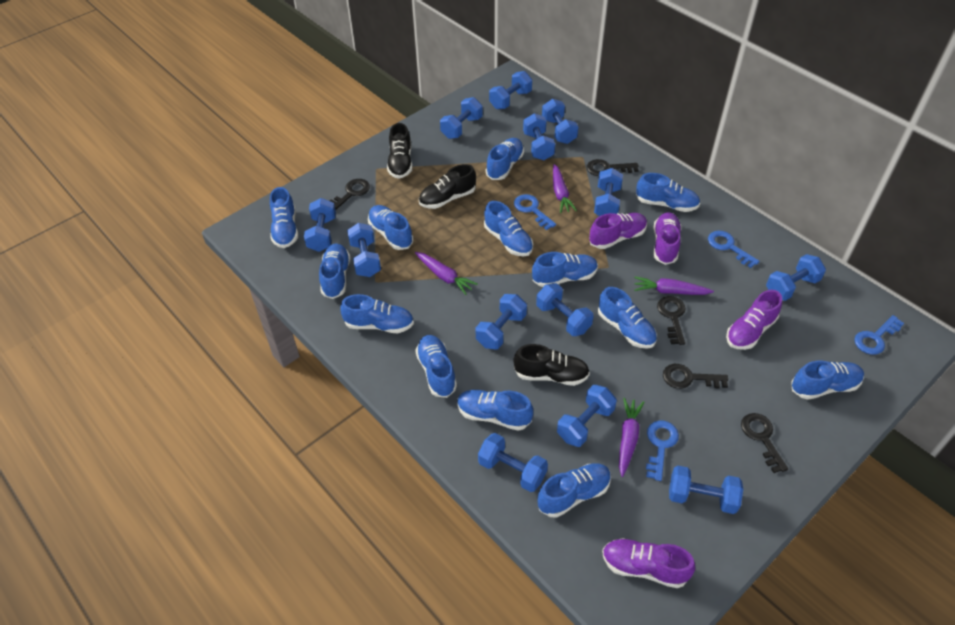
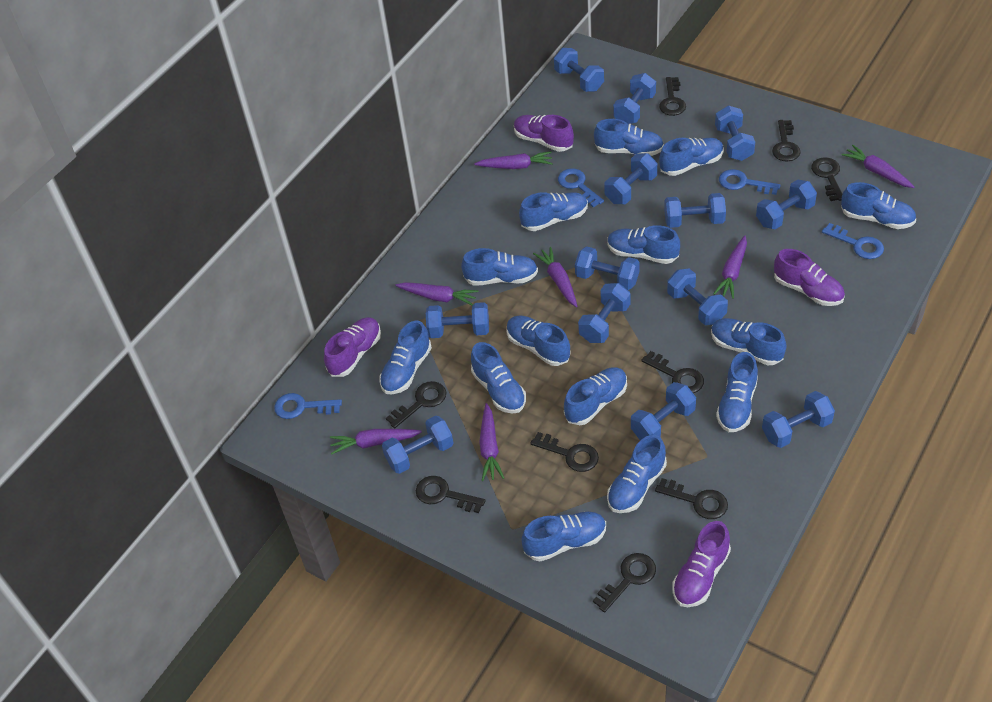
black key: [330,179,370,211] [587,159,639,176] [657,296,686,345] [663,364,728,389] [741,413,788,473] = 5 -> [386,381,446,428] [416,476,485,513] [530,432,599,472] [593,553,656,612] [641,351,704,393] [655,478,728,519] [659,77,686,116] [772,120,801,161] [811,157,842,201] = 9
black shoe: [387,123,412,179] [419,164,476,209] [514,344,590,386] = 3 -> none = 0
blue shoe: [270,187,298,248] [319,244,350,299] [340,294,414,333] [368,205,413,250] [415,335,457,398] [457,390,533,431] [484,201,533,256] [486,138,524,180] [532,252,598,287] [538,463,611,518] [598,287,657,349] [636,173,700,212] [792,360,864,400] = 13 -> [379,320,432,394] [461,248,538,286] [471,342,526,414] [506,315,571,366] [519,192,588,231] [521,512,606,561] [564,367,627,425] [594,119,664,156] [607,225,680,264] [607,435,667,513] [659,138,724,176] [711,318,787,365] [716,352,758,432] [841,182,916,229] = 14
purple carrot: [415,252,478,295] [553,164,577,213] [619,398,644,477] [634,277,714,295] = 4 -> [330,429,422,454] [396,282,478,305] [474,151,553,169] [479,403,504,481] [533,247,577,307] [713,236,747,299] [841,145,914,188] = 7

